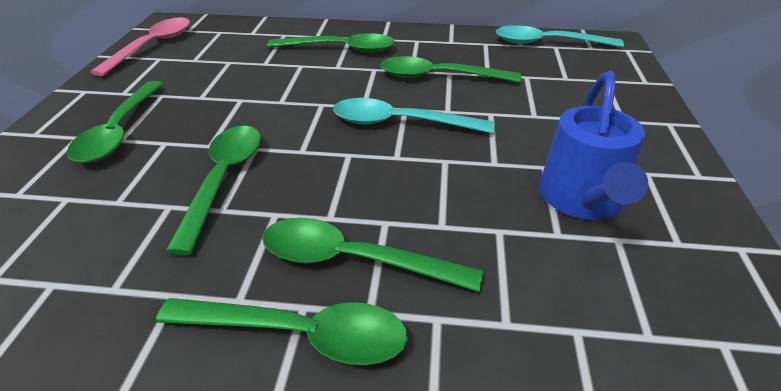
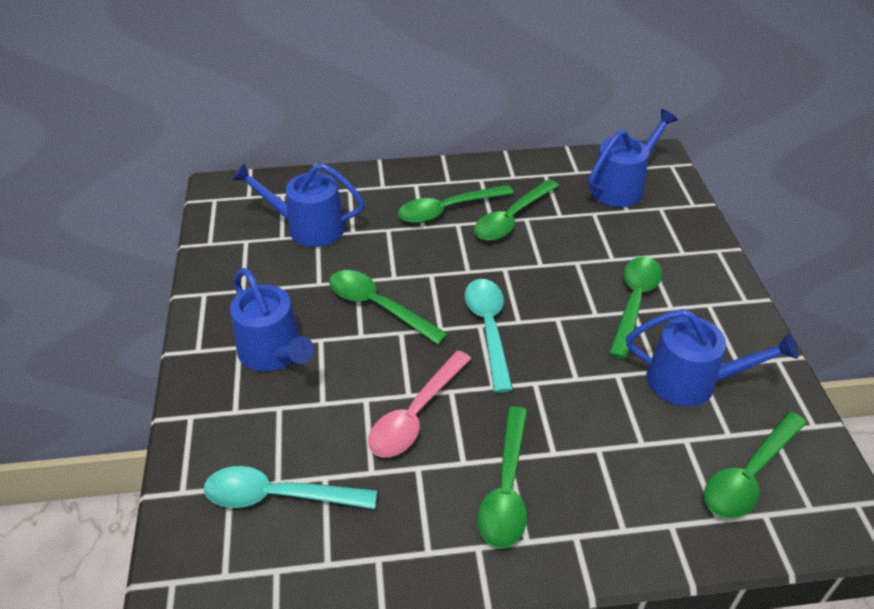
blue watering can: [539,71,648,220] = 1 -> [230,268,314,372] [232,163,365,247] [588,109,678,207] [626,309,798,407] = 4

